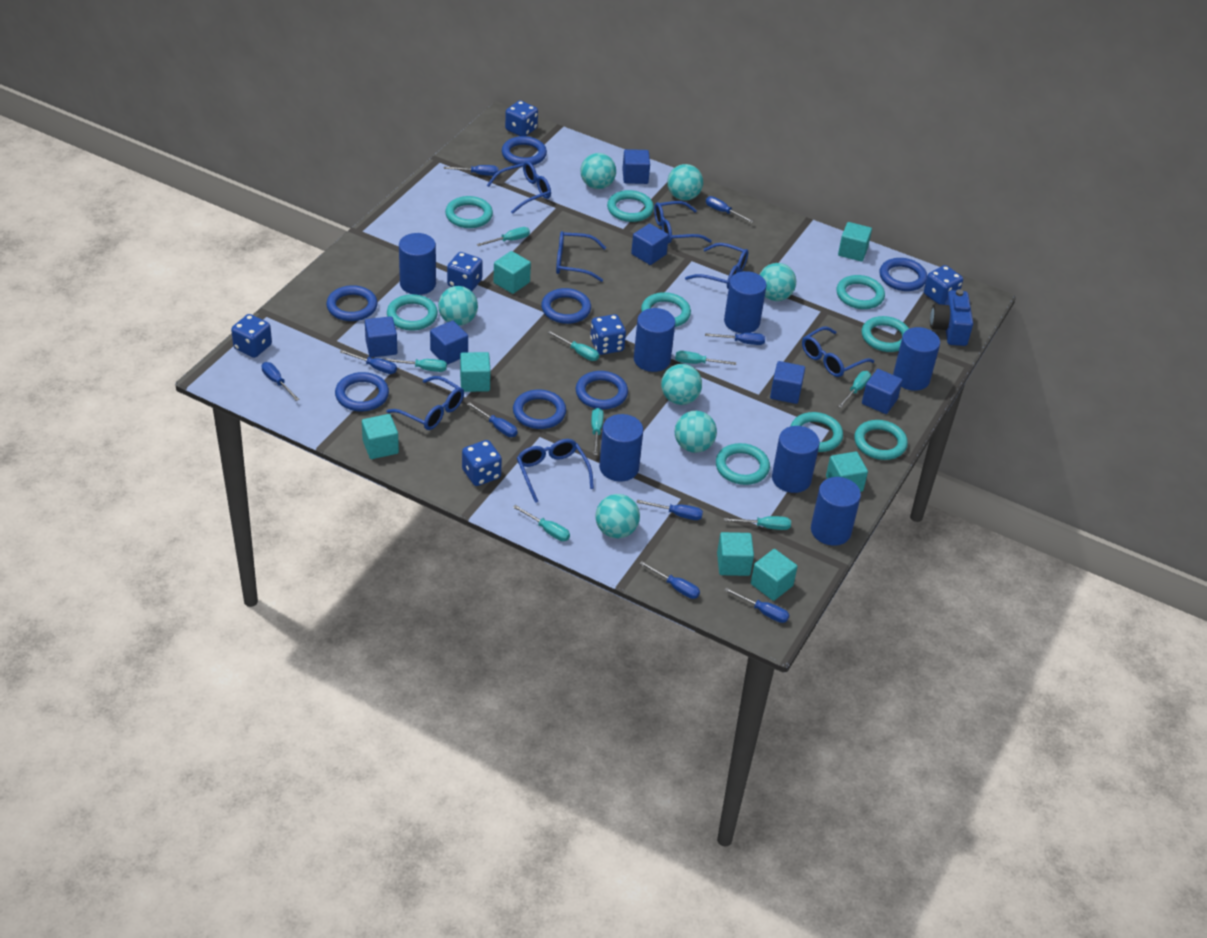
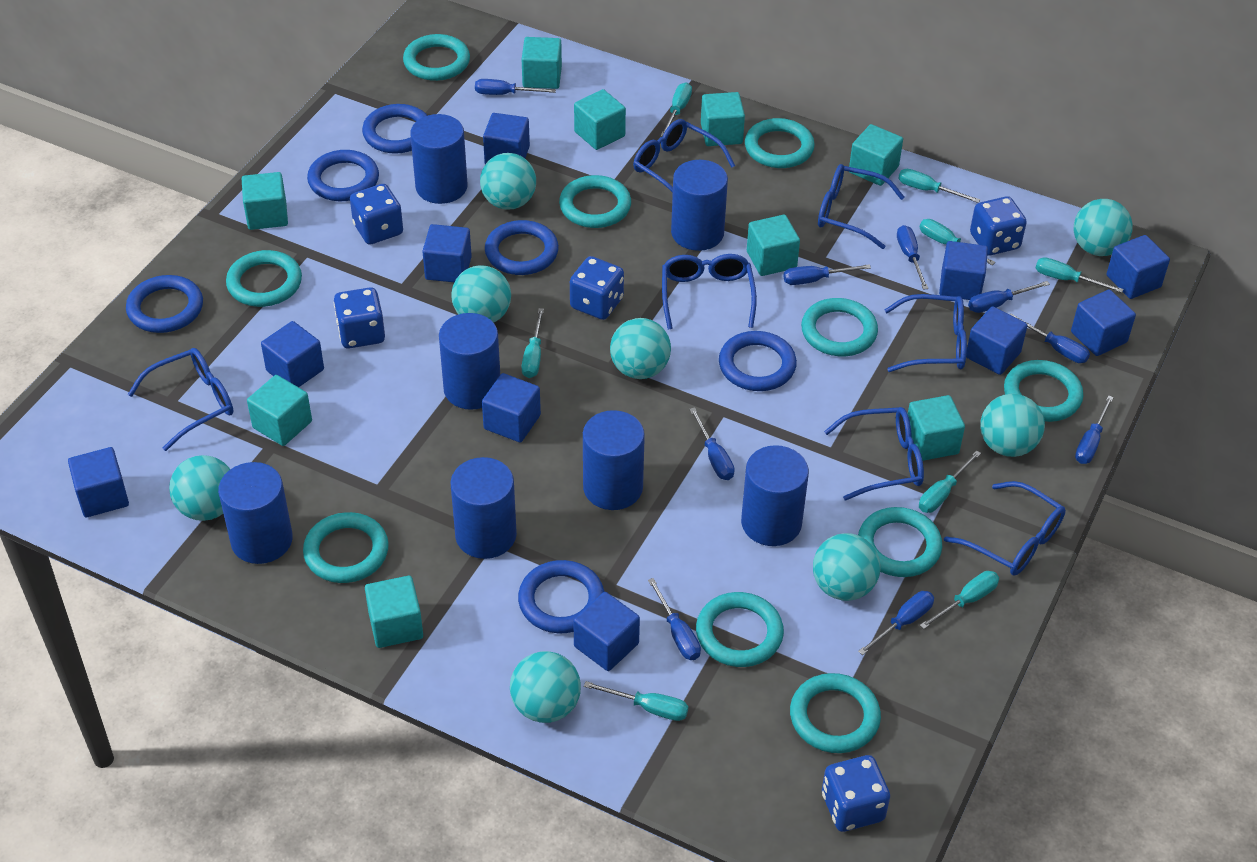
blue camera: [930,289,973,346] = 1 -> none = 0
blue cube: [365,316,397,357] [430,320,468,365] [622,149,650,184] [631,223,669,265] [770,361,805,404] [862,369,903,414] = 6 -> [68,447,129,517] [261,321,324,387] [422,224,472,282] [482,373,541,442] [483,113,530,164] [573,592,640,671] [939,241,988,300] [966,306,1028,375] [1071,289,1136,356] [1107,235,1170,299] = 10
blue dice: [231,314,272,358] [447,252,483,291] [462,440,502,486] [505,101,538,136] [590,314,626,355] [924,265,963,305] = 6 -> [334,287,385,348] [350,184,403,245] [570,256,624,320] [822,755,890,832] [970,196,1027,256] = 5
blue ring: [326,285,378,321] [335,372,389,412] [502,136,547,165] [513,389,566,429] [541,288,591,324] [576,371,628,409] [880,258,927,291] = 7 -> [126,275,203,333] [307,150,379,201] [362,104,428,154] [485,220,559,275] [518,560,605,633] [719,331,797,391] = 6
turquoise ball: [438,286,478,326] [580,153,616,189] [595,494,640,538] [661,364,702,405] [667,164,703,200] [675,411,717,453] [760,263,796,301] = 7 -> [169,455,230,521] [451,266,511,323] [480,153,536,210] [510,651,581,723] [610,318,671,379] [813,533,881,601] [980,394,1045,457] [1074,199,1133,256] = 8
turquoise cube: [362,414,399,459] [460,352,491,392] [493,251,531,294] [717,532,754,576] [751,549,798,601] [826,451,868,492] [838,222,872,262] = 7 -> [242,172,288,230] [247,375,312,446] [365,576,423,648] [522,37,562,89] [574,89,626,150] [701,92,745,146] [747,215,800,276] [849,124,903,186] [908,395,965,461] = 9
turquoise ring: [387,294,438,330] [445,196,493,228] [607,190,654,222] [641,292,691,327] [716,443,770,485] [791,412,843,452] [836,275,885,309] [854,420,908,460] [862,316,909,352] = 9 -> [226,250,302,307] [303,512,389,583] [403,34,470,81] [559,175,631,228] [696,592,784,667] [745,118,815,168] [790,673,881,753] [801,298,878,356] [858,507,942,577] [1004,360,1083,422] = 10

